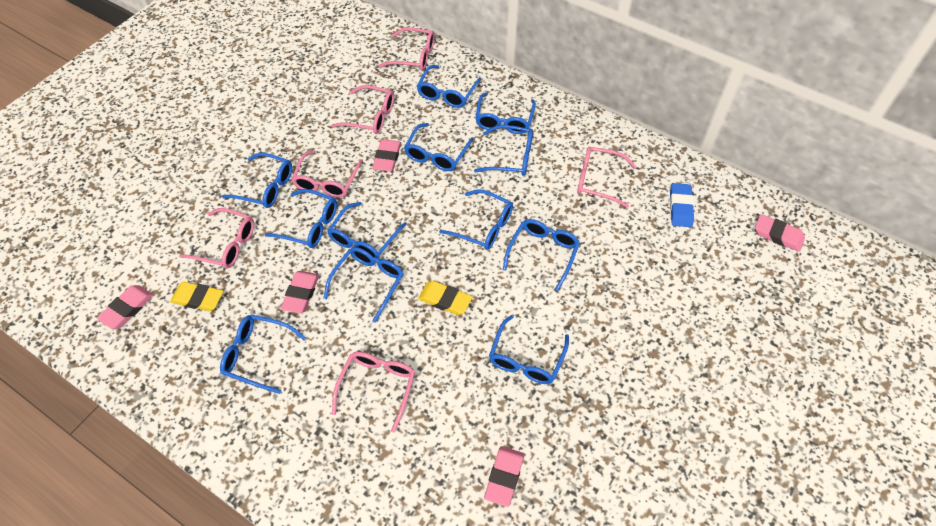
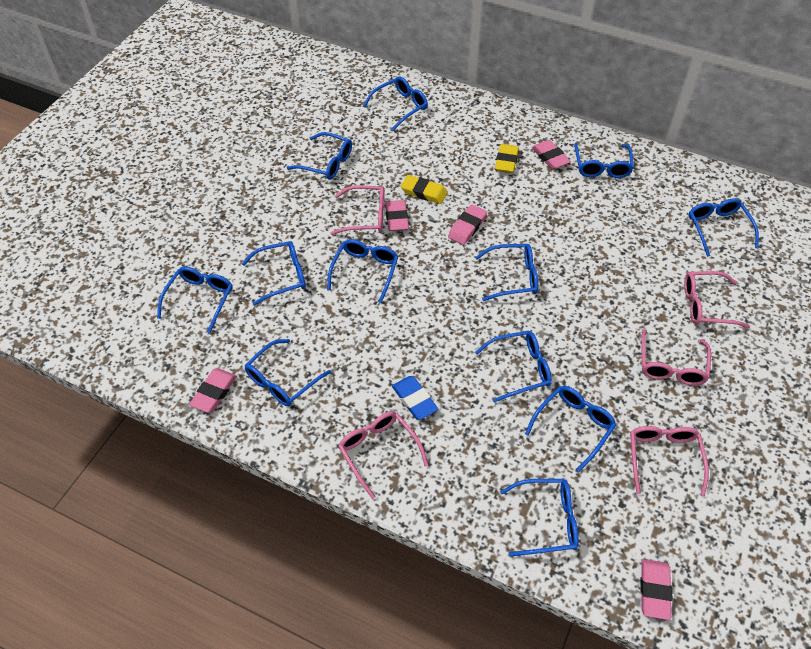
pink glasses: [180,208,254,269] [291,150,363,198] [331,85,394,134] [332,352,415,433] [379,27,435,71] [577,147,637,208] = 6 -> [330,185,384,235] [338,411,428,499] [630,426,709,496] [641,329,711,386] [684,271,750,329] = 5

